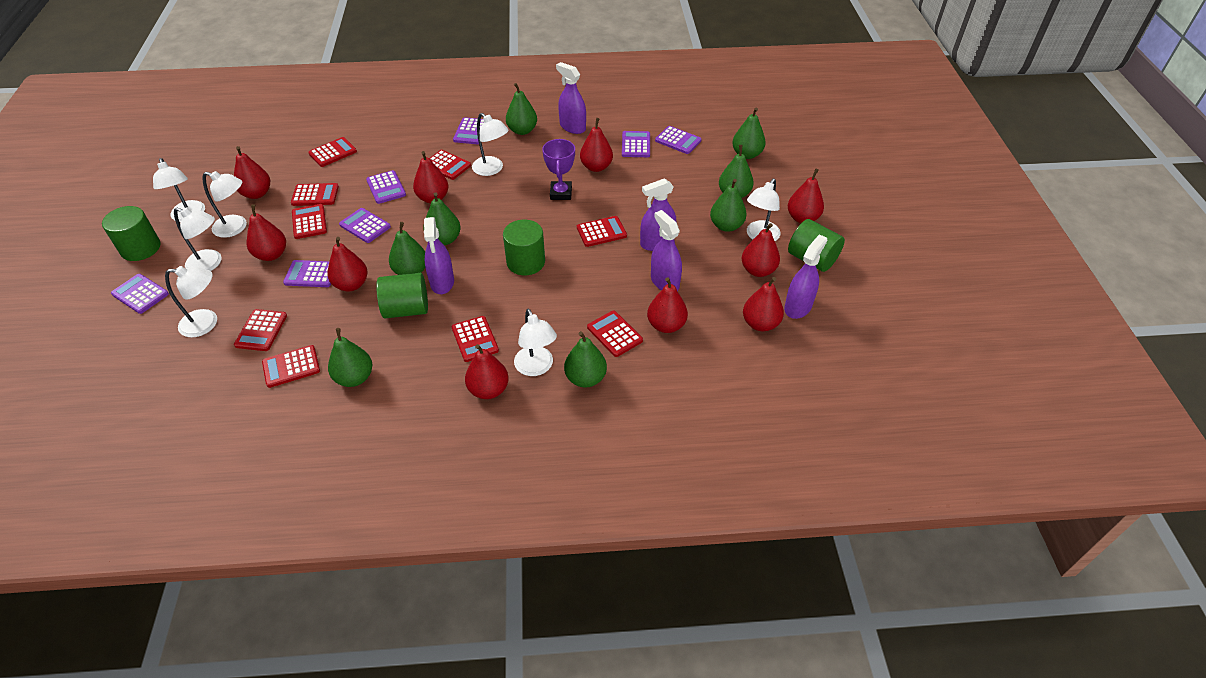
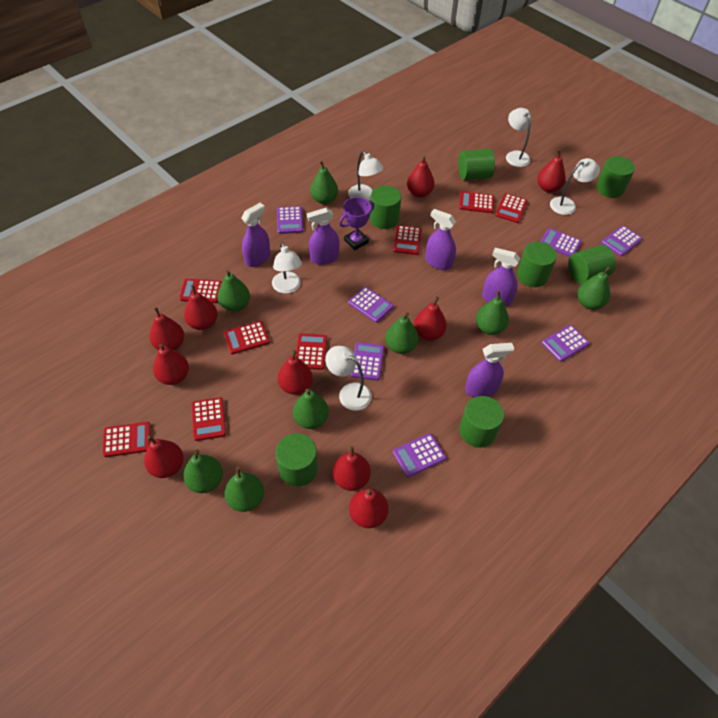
green cylinder: [102,206,161,261] [376,273,428,318] [503,220,545,275] [788,219,845,272] = 4 -> [276,433,318,487] [370,185,401,229] [458,148,495,180] [459,396,504,448] [517,242,557,287] [568,245,616,284] [596,156,635,198] = 7
red calculator: [234,309,287,351] [262,345,320,388] [291,183,339,206] [292,204,327,239] [308,137,357,167] [430,150,471,180] [451,316,499,362] [577,216,627,247] [587,311,643,357] = 9 -> [103,422,151,457] [179,279,222,303] [192,397,226,441] [224,321,270,354] [296,333,327,370] [393,225,422,255] [459,191,494,213] [495,193,528,223] = 8
white lamp: [153,158,205,222] [165,266,217,337] [174,207,221,271] [203,171,247,238] [472,113,509,176] [514,309,557,376] [747,179,781,241] = 7 -> [272,242,302,294] [325,346,372,411] [348,151,384,201] [506,108,531,167] [550,158,600,215] = 5

